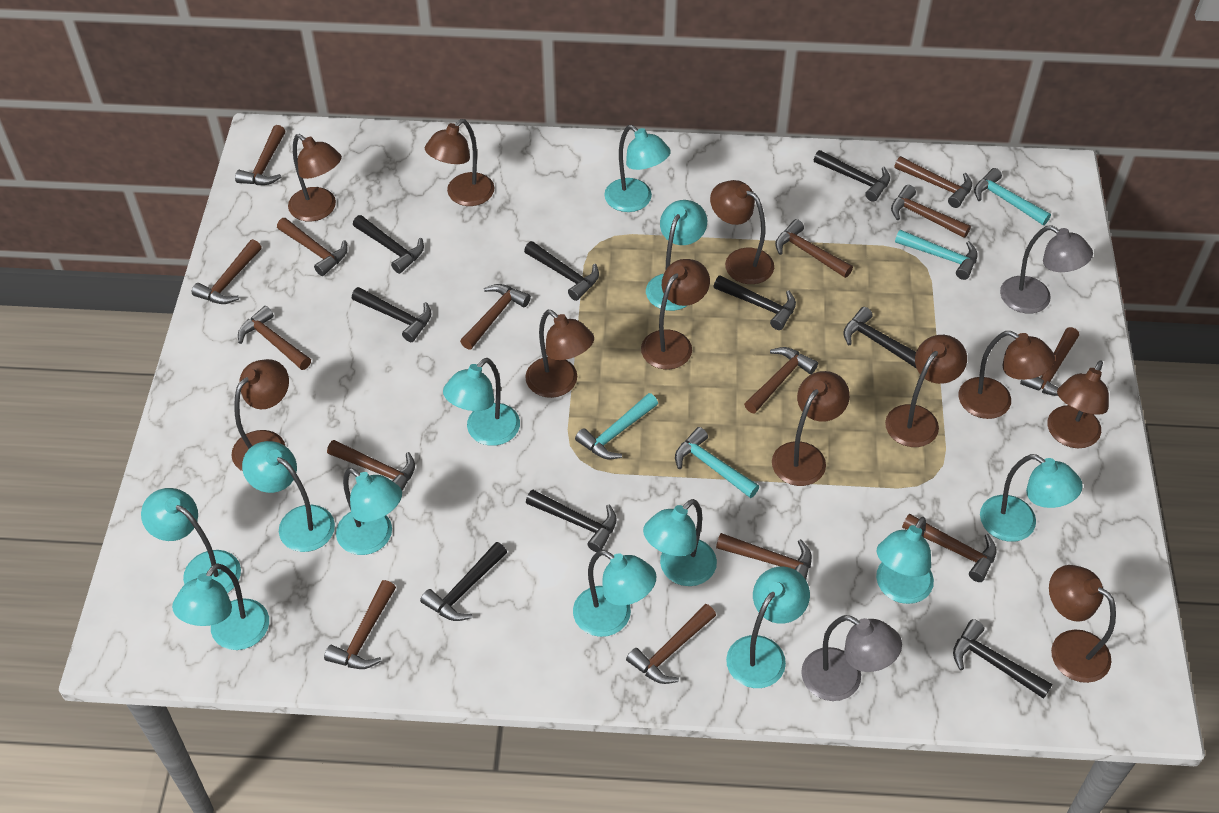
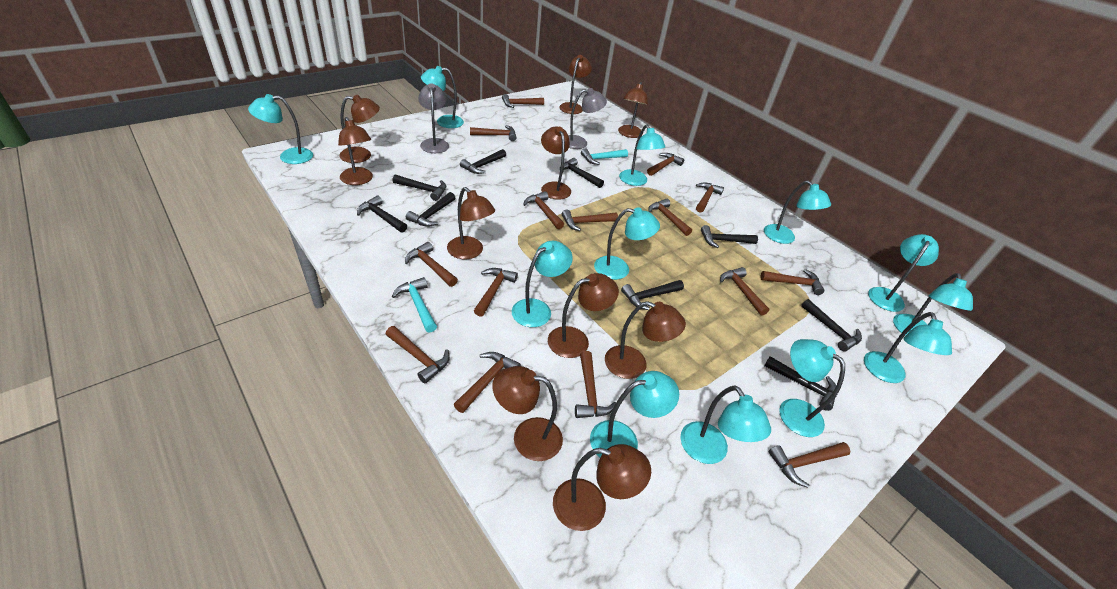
brown lamp: [231,359,289,471] [288,134,342,222] [425,119,494,206] [525,310,594,398] [641,259,710,369] [710,180,774,284] [772,371,850,486] [885,335,967,447] [958,331,1055,419] [1047,360,1109,448] [1049,565,1116,683] = 11 -> [338,117,373,185] [339,95,380,163] [447,187,495,259] [492,366,563,461] [541,127,571,200] [548,273,619,358] [553,444,651,531] [559,55,592,114] [605,301,686,379] [618,82,648,138] = 10
turquoise hammer: [575,393,658,459] [675,427,759,498] [895,230,978,280] [974,168,1051,225] = 4 -> [392,277,437,333] [581,148,628,165] = 2

